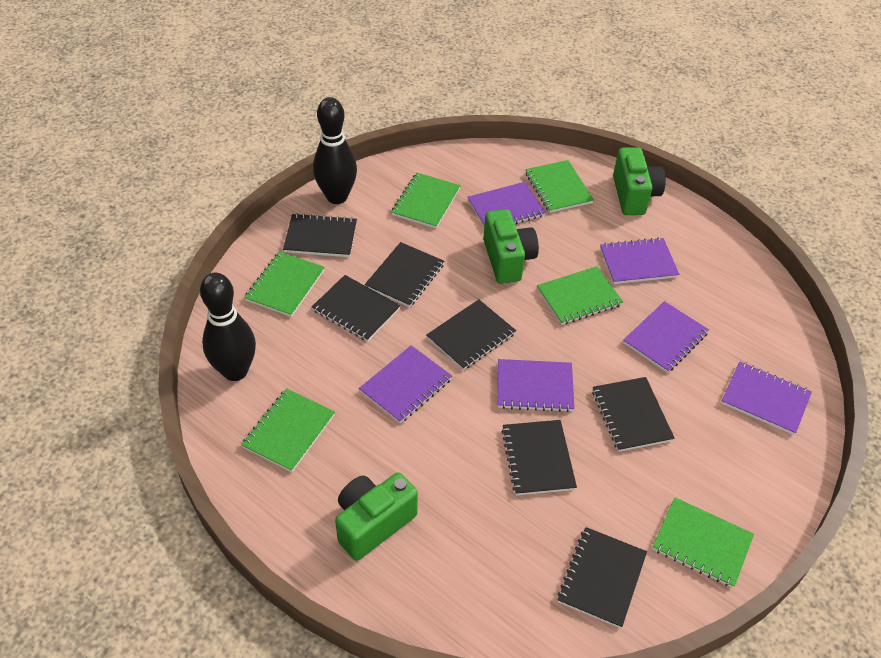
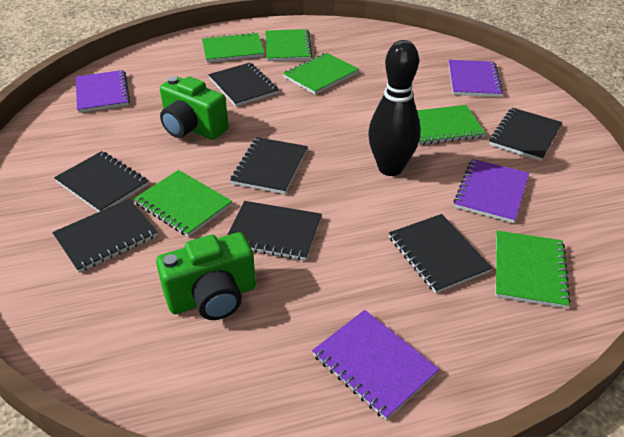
black bowling pin: [200,273,256,381] [313,97,357,204] = 2 -> [368,40,421,176] = 1
green camera: [335,472,418,561] [483,209,539,284] [613,147,666,215] = 3 -> [156,232,256,320] [160,76,229,140] = 2
purple notebook: [359,345,452,423] [467,182,546,226] [498,359,575,412] [600,237,679,284] [623,301,709,373] [721,362,812,435] = 6 -> [76,70,130,113] [312,310,439,420] [448,60,503,97] [454,159,529,223] = 4

